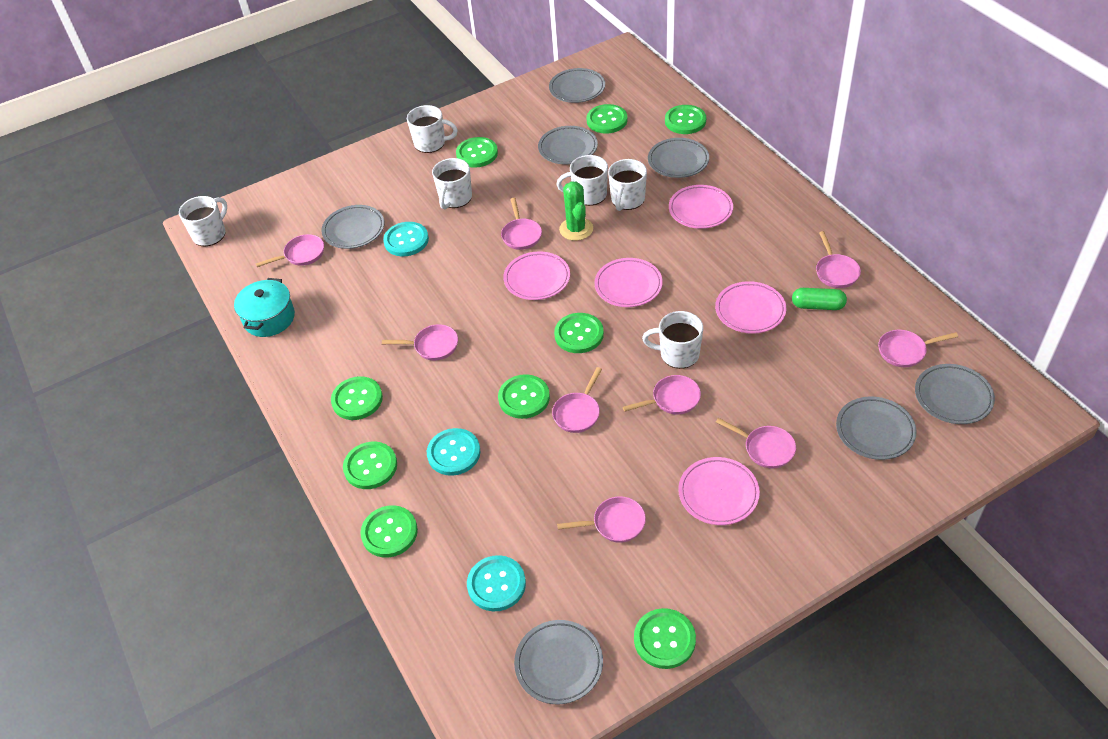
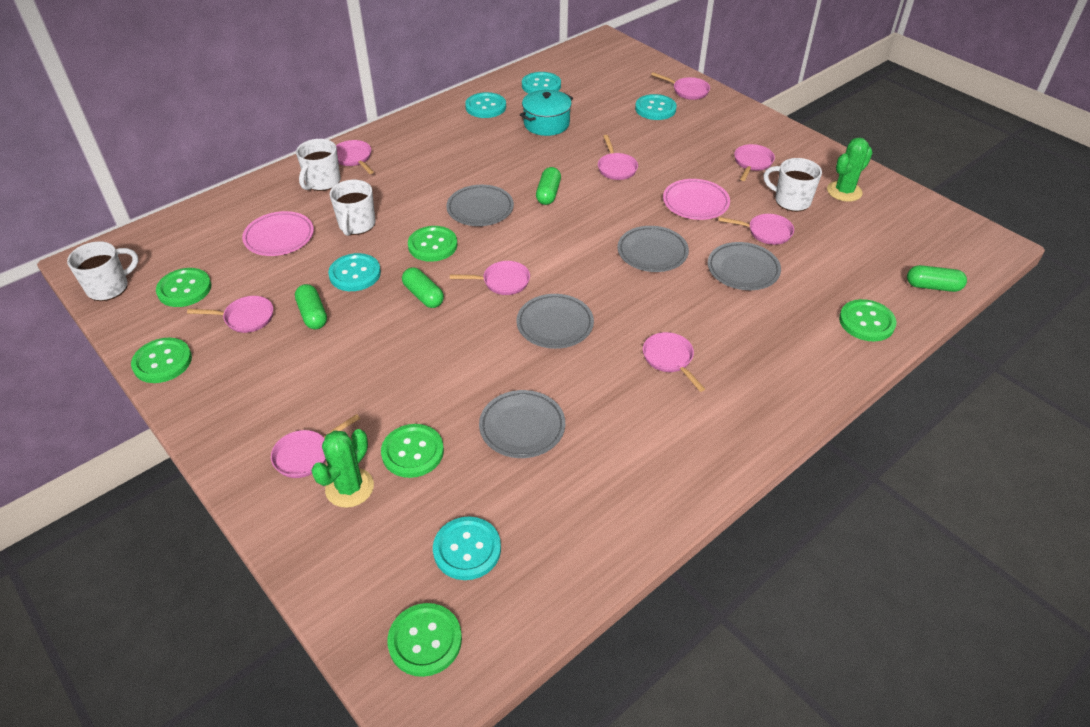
green button: [331,376,383,420] [343,442,397,489] [360,505,418,558] [456,137,498,168] [498,374,550,419] [554,313,604,353] [587,104,627,134] [634,608,696,669] [665,105,706,134] = 9 -> [131,338,192,383] [156,268,211,307] [381,424,444,478] [387,603,462,677] [408,226,458,262] [839,299,896,341] = 6
green cactus: [559,182,593,241] = 1 -> [311,429,374,508] [827,138,873,202] = 2
green capsule: [792,288,847,310] = 1 -> [295,284,327,329] [402,268,444,308] [536,167,561,205] [907,265,967,292] = 4
grey plate: [321,205,384,249] [514,620,603,705] [538,126,598,165] [549,68,605,103] [648,138,709,178] [836,396,916,460] [915,364,995,424] = 7 -> [446,185,514,226] [479,390,565,458] [517,294,594,349] [617,226,689,272] [708,242,781,290] = 5
pink plate: [503,251,570,300] [594,258,663,307] [669,185,733,229] [678,457,760,525] [715,281,786,334] = 5 -> [242,211,314,256] [663,179,730,220] = 2
turquoise button: [383,222,429,256] [427,428,480,476] [467,555,526,611] = 3 -> [328,253,381,291] [433,516,501,580] [465,92,506,118] [522,72,561,94] [635,94,677,120] = 5
white mug: [179,196,227,246] [407,105,458,153] [432,158,472,209] [556,155,608,206] [608,159,647,211] [642,311,703,369] = 6 -> [67,241,138,301] [296,139,340,191] [330,180,375,236] [763,158,822,212] = 4

